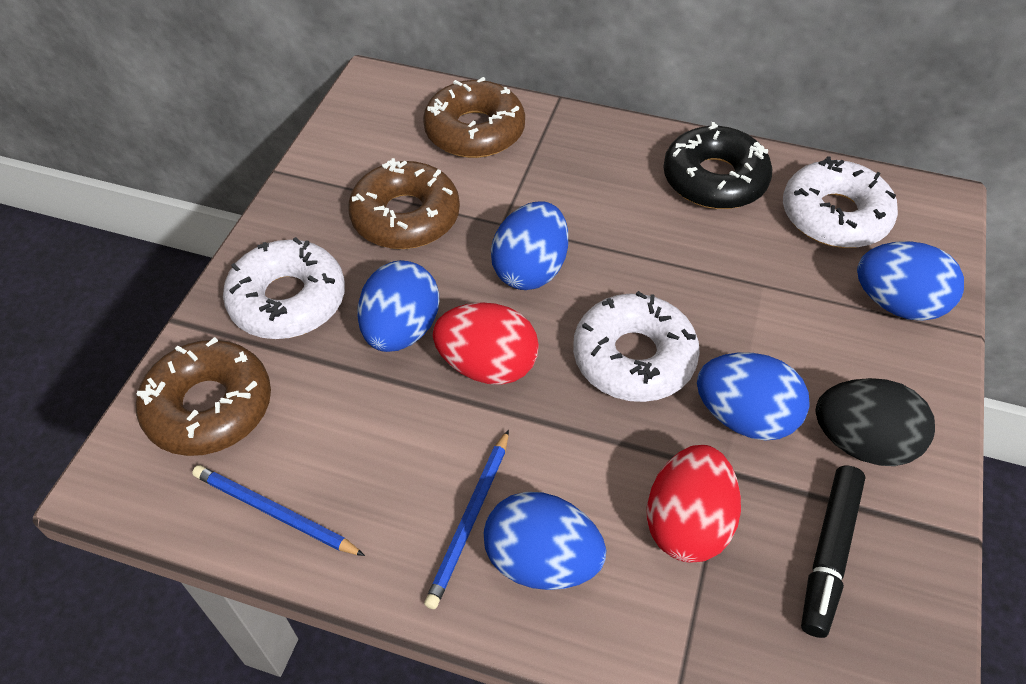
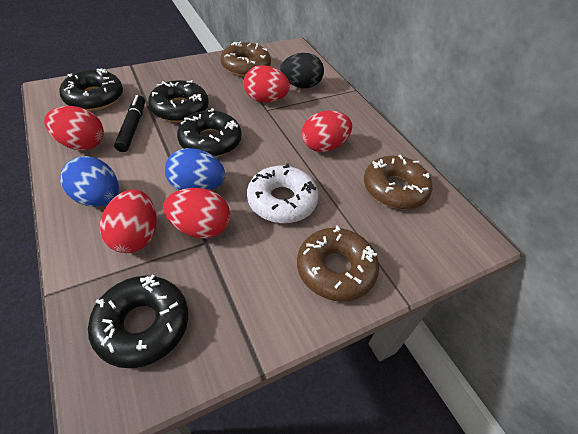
black donut: [663,122,772,209] = 1 -> [59,69,123,111] [88,275,188,368] [148,80,209,122] [177,108,242,157] = 4
blue egg: [357,260,439,352] [484,492,606,590] [491,201,568,290] [697,352,810,441] [857,241,964,321] = 5 -> [60,156,119,207] [165,148,225,190] = 2
blue pencil: [192,465,365,556] [424,429,509,609] = 2 -> none = 0
red egg: [433,302,539,385] [647,445,741,563] = 2 -> [44,106,104,150] [100,189,157,253] [163,188,230,238] [244,65,290,103] [302,110,352,152] = 5
white donut: [223,237,345,339] [573,291,700,402] [783,156,898,248] = 3 -> [247,163,319,223] = 1

